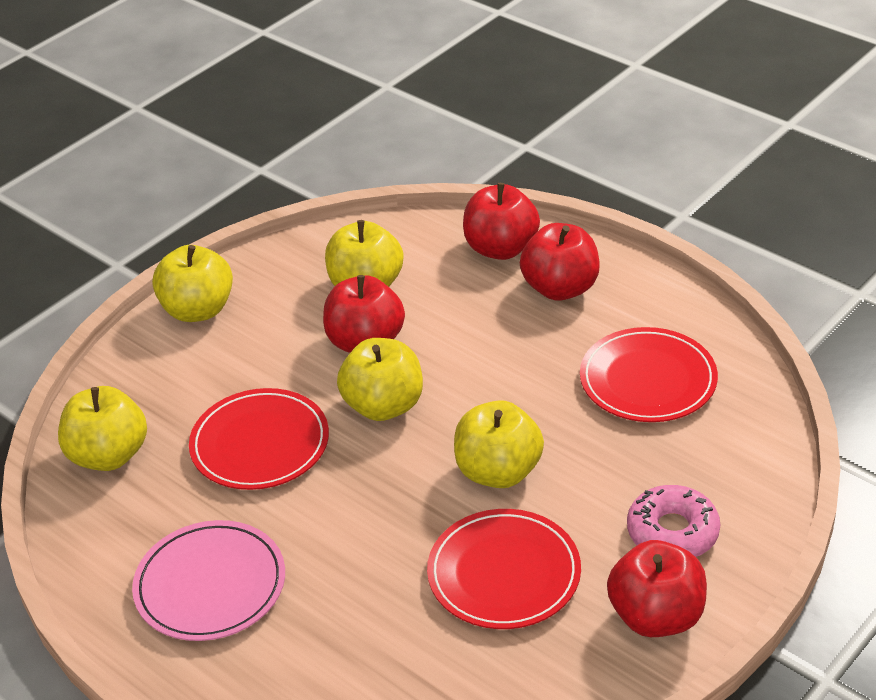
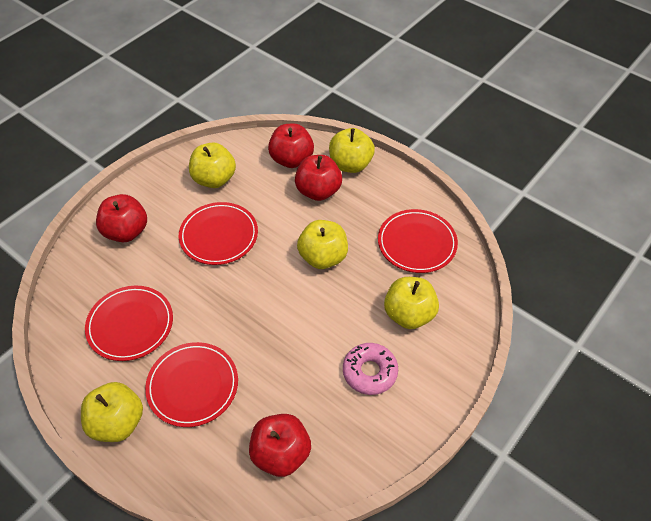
pink plate: [132,520,285,641] = 1 -> none = 0
red plate: [189,388,329,490] [427,509,581,629] [580,327,718,422] = 3 -> [85,286,173,361] [145,342,238,427] [179,202,258,265] [378,209,458,273] = 4

